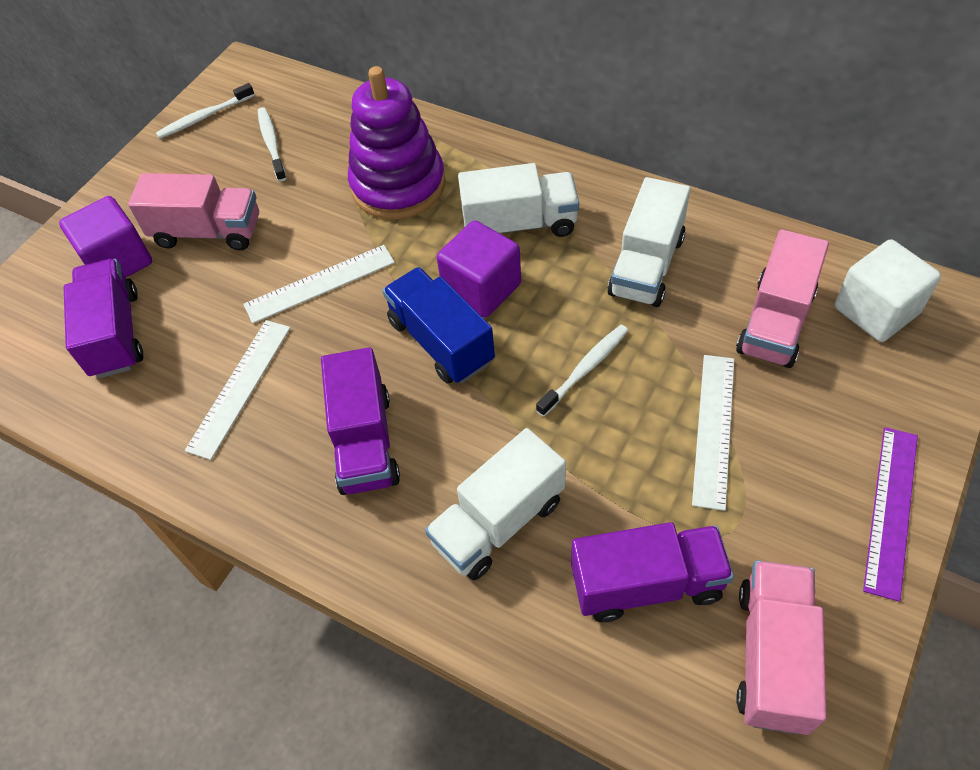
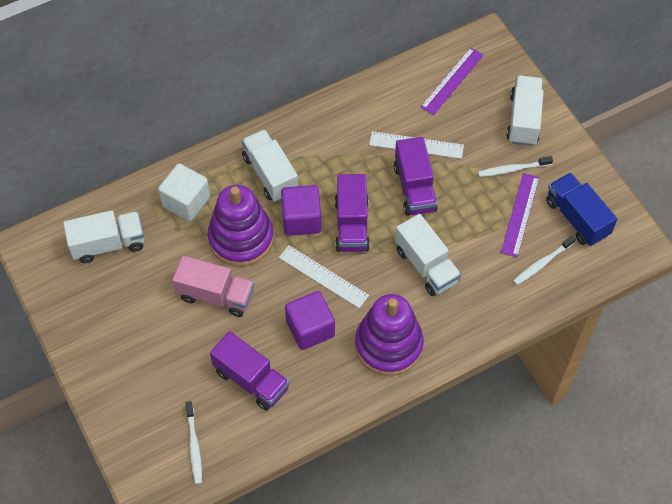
pink truck: [128,173,259,251] [736,229,829,368] [736,560,827,735] = 3 -> [172,256,255,317] = 1
purple ruler: [863,427,918,602] = 1 -> [420,47,484,115] [501,173,540,257] = 2
purple stacking toy: [348,66,446,220] = 1 -> [208,185,274,267] [355,294,424,376] = 2
white ruler: [185,320,290,460] [243,245,395,323] [692,355,734,511] = 3 -> [279,245,369,308] [369,131,464,159] = 2
white truck: [425,428,566,580] [458,163,579,237] [607,177,690,307] = 3 -> [63,210,144,263] [242,129,298,202] [395,214,461,296] [506,75,544,146] = 4

